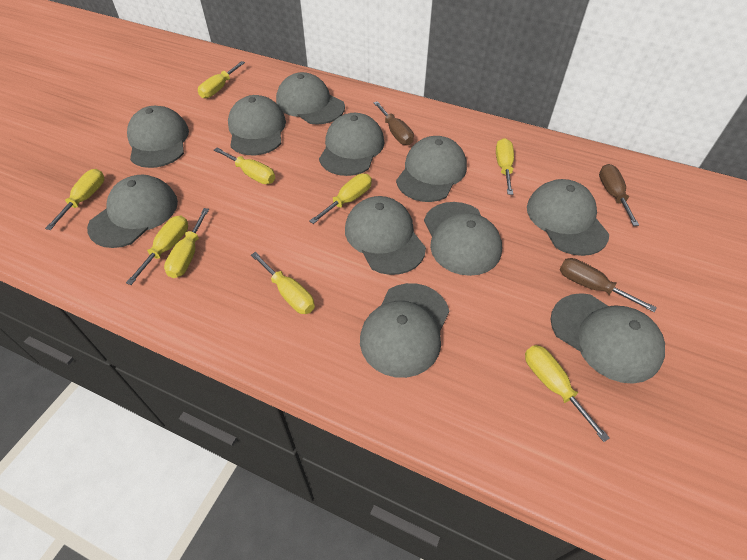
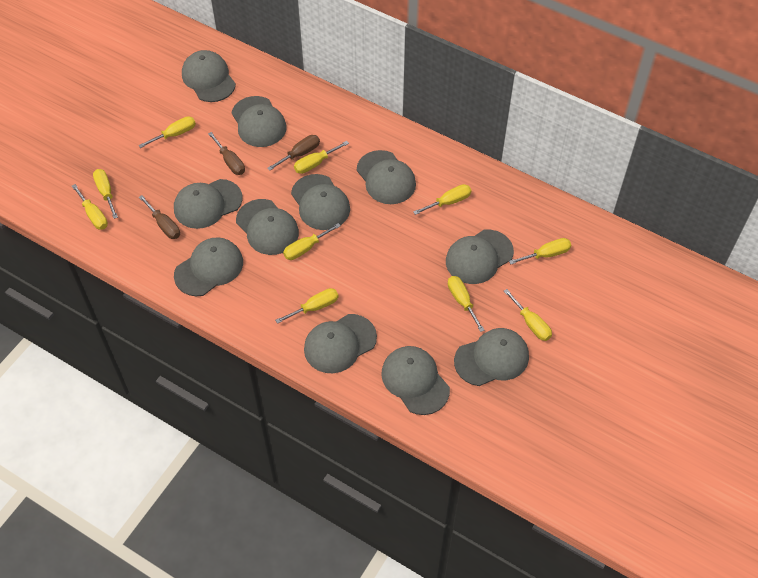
yellow screwdriver: [45,169,104,230] [126,215,188,285] [164,208,209,278] [198,61,245,98] [214,147,275,184] [251,252,315,314] [309,174,372,224] [496,138,514,195] [525,345,610,442] = 9 -> [72,184,108,230] [93,169,118,219] [138,116,196,148] [275,288,339,324] [283,223,341,260] [294,141,349,174] [413,184,471,215] [448,276,485,332] [504,289,552,341] [509,238,571,264] = 10

